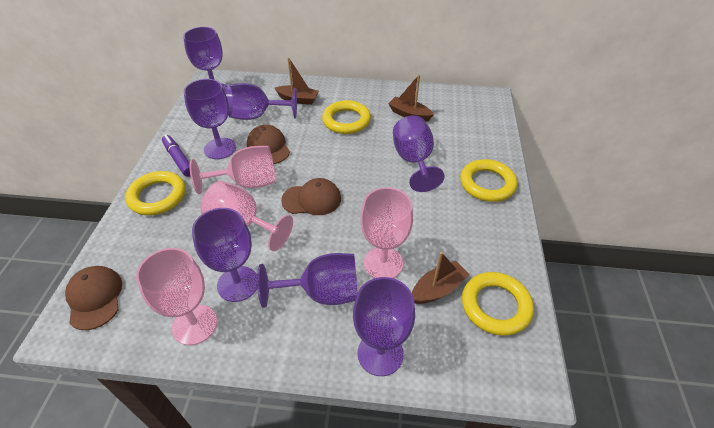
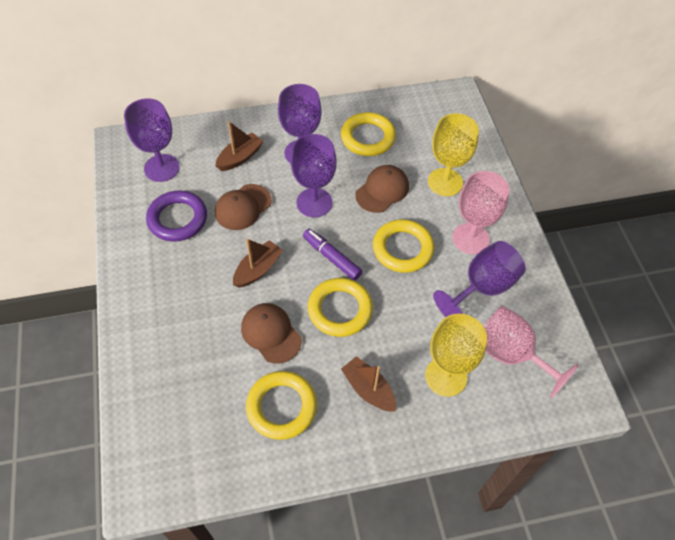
pink goblet: [136,248,217,345] [189,146,276,194] [200,181,293,251] [360,187,413,278] = 4 -> [452,171,509,254] [483,305,579,399] = 2
purple goblet: [183,27,227,93] [184,79,236,159] [192,208,257,302] [226,83,297,120] [257,253,358,308] [353,277,415,376] [393,115,445,192] = 7 -> [124,98,180,182] [278,84,322,164] [291,134,337,217] [433,241,526,317] = 4
purple ring: none = 0 -> [146,190,207,242] = 1
yellow goblet: none = 0 -> [425,314,487,397] [428,113,479,196] = 2

